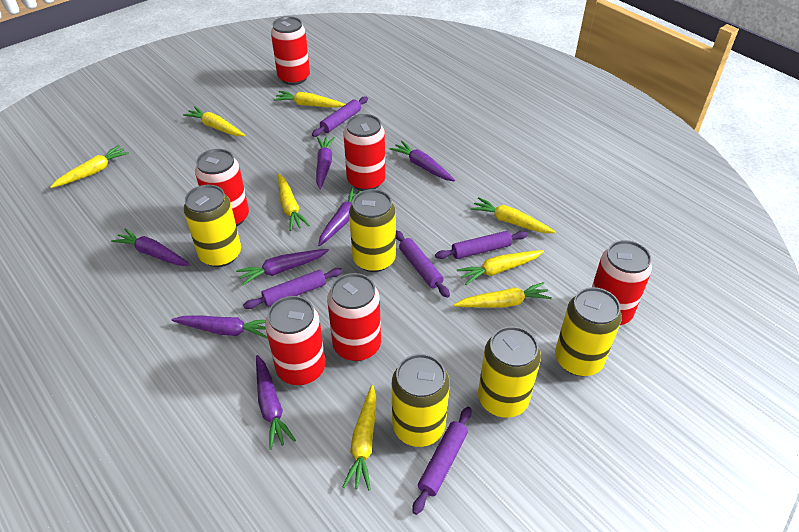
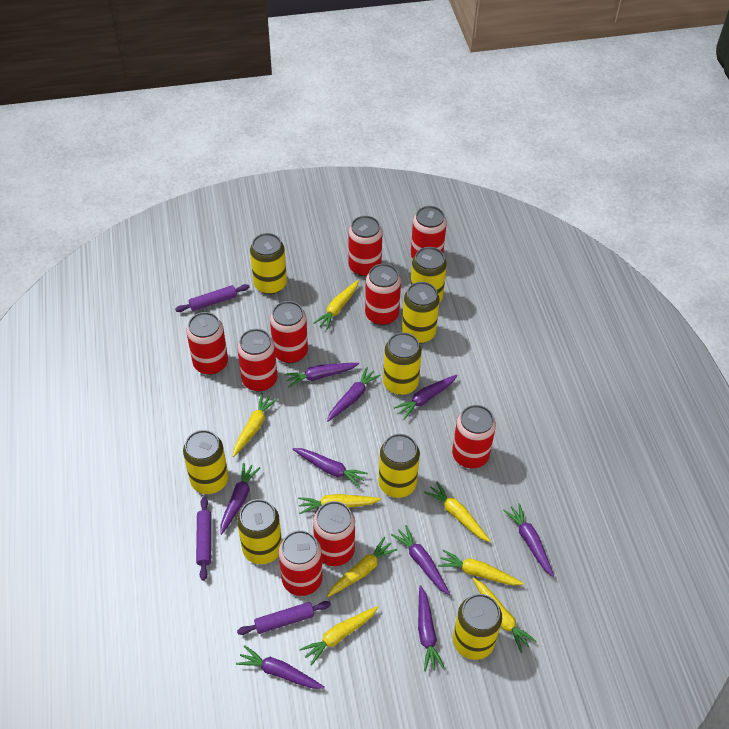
purple carrot: [111,228,191,266] [172,315,268,338] [236,249,329,286] [256,355,296,450] [316,137,335,189] [318,188,361,246] [390,141,455,181] = 7 -> [220,463,260,535] [236,645,325,689] [284,363,359,387] [292,448,368,488] [327,367,381,422] [391,525,450,595] [393,375,458,419] [418,585,445,672] [503,503,554,577] = 9
purple rolling pin: [243,268,343,309] [312,96,368,137] [396,230,450,298] [412,407,472,515] [435,231,528,259] = 5 -> [175,284,250,312] [196,497,212,581] [237,601,331,635] = 3
red can: [195,149,249,227] [265,296,325,385] [271,16,310,85] [327,273,381,361] [344,114,386,191] [592,240,652,325] = 6 -> [186,312,228,375] [237,329,277,391] [270,301,308,363] [278,530,323,596] [313,501,355,566] [349,216,382,277] [365,264,401,325] [411,206,447,258] [452,405,496,468] = 9
yellow can: [183,185,241,267] [349,189,396,272] [392,354,450,447] [478,326,541,418] [555,287,622,376] = 5 -> [183,430,228,494] [237,499,282,564] [250,233,287,294] [378,434,420,498] [383,332,422,395] [402,282,440,344] [410,247,447,303] [453,594,502,660] = 8

